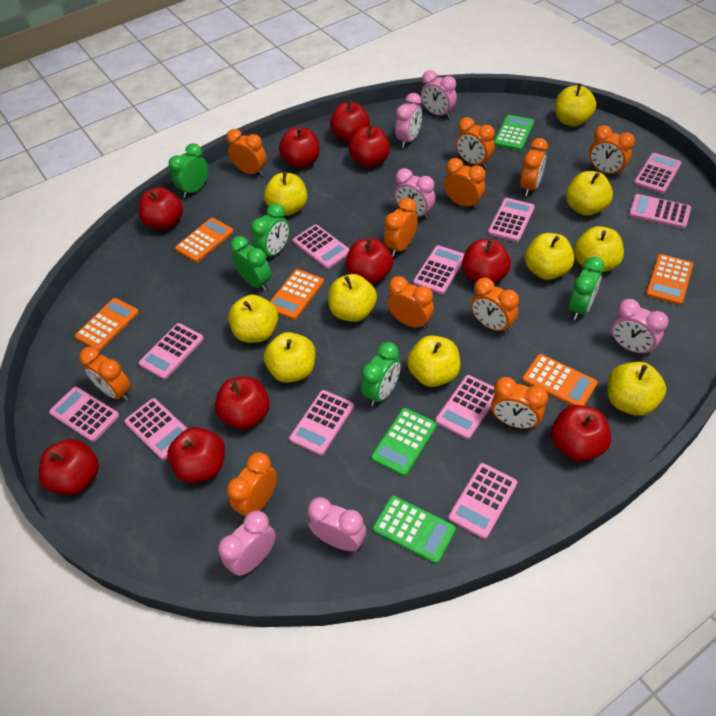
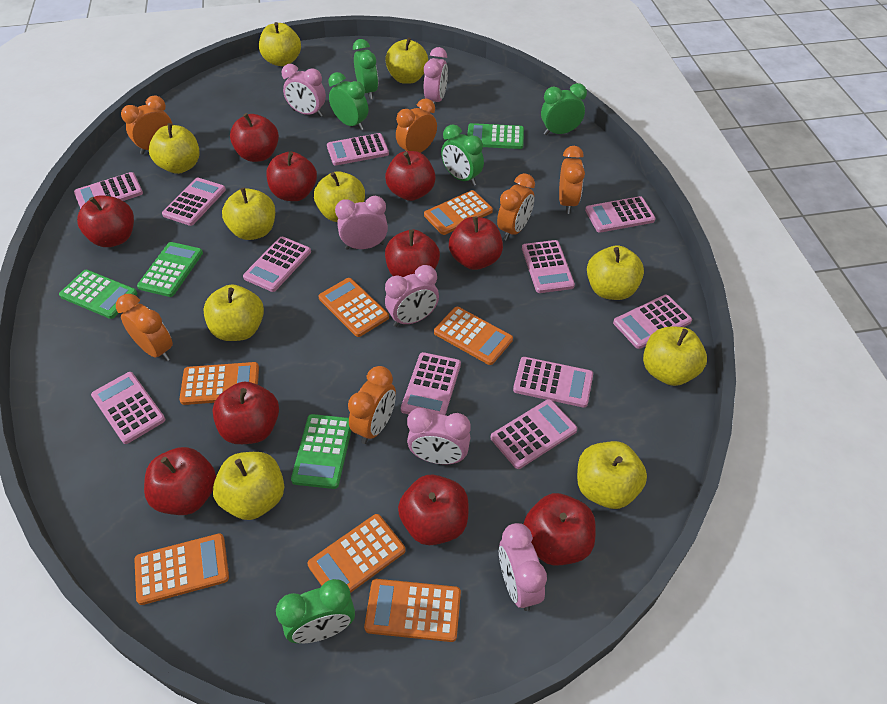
green calculator: [371,408,437,476] [373,496,456,564] [494,115,534,151] = 3 -> [59,270,137,319] [137,242,203,297] [291,414,351,489] [467,123,524,149] = 4
orange calculator: [75,298,139,351] [175,218,234,262] [270,269,324,320] [522,354,598,406] [646,254,693,305] = 5 -> [134,533,229,605] [179,362,259,405] [307,514,405,593] [318,278,389,337] [364,579,461,642] [424,190,493,235] [434,307,513,365] = 7
orange clock: [79,346,131,401] [226,129,267,176] [227,452,277,518] [384,198,418,257] [387,276,434,330] [444,158,485,209] [456,117,495,168] [471,278,519,334] [491,377,548,429] [520,138,548,196] [589,125,635,177] = 11 -> [116,294,173,361] [121,95,173,155] [348,366,396,444] [396,98,437,153] [497,173,535,241] [559,146,585,214] = 6

